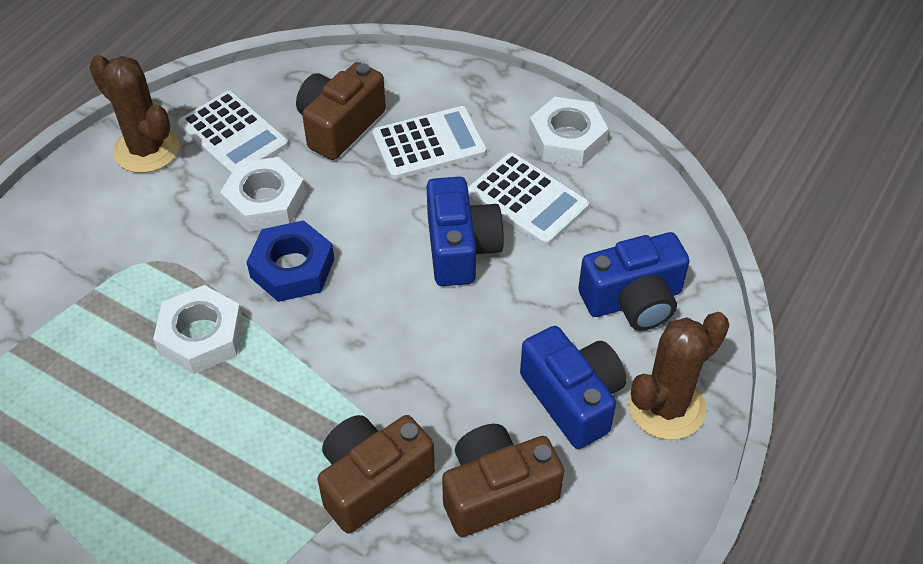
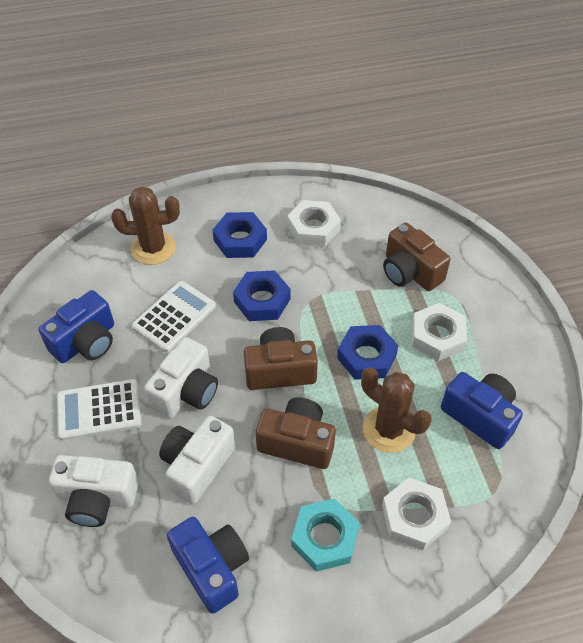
blue nut: [247,220,334,302] = 1 -> [212,212,267,258] [233,270,291,321] [337,325,398,380] = 3
turquoise nut: none = 0 -> [291,499,360,572] = 1
white calculator: [178,91,289,175] [372,106,487,180] [468,152,589,246] = 3 -> [57,379,142,440] [131,281,216,353] = 2
white camera: none = 0 -> [49,455,139,527] [144,337,218,419] [159,416,235,504] = 3

